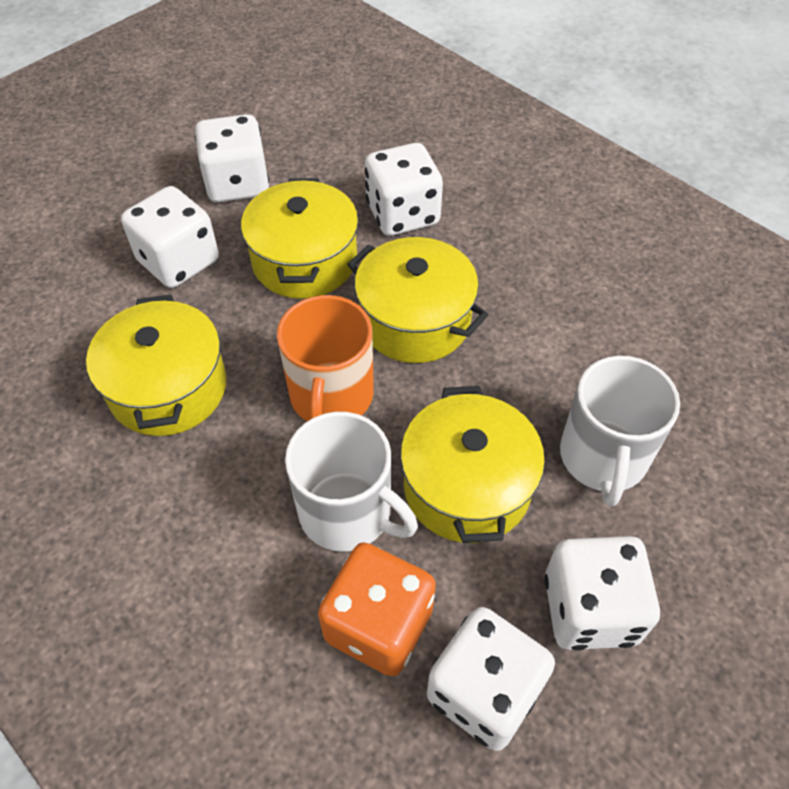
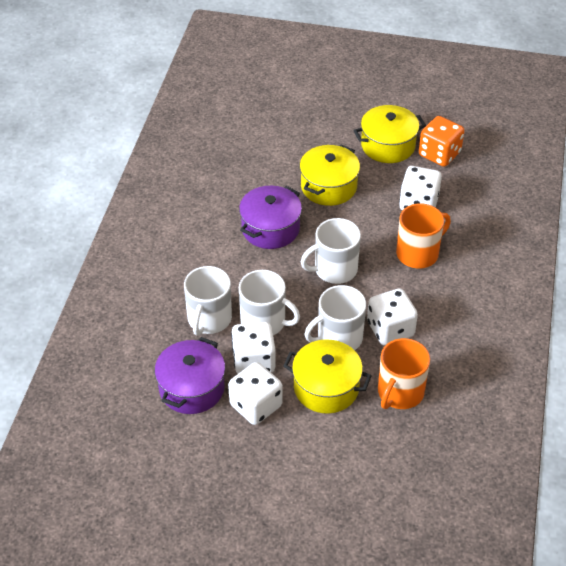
orange mug: [277,295,374,421] = 1 -> [378,338,430,409] [396,203,451,269] = 2
purple pot: none = 0 -> [155,337,225,414] [239,186,302,249] = 2
white dice: [121,186,219,288] [195,114,269,203] [365,143,443,236] [427,607,555,751] [544,536,660,650] = 5 -> [228,362,282,425] [231,322,276,374] [367,288,418,345] [399,166,442,210] = 4
white mug: [285,412,418,552] [560,356,680,507] = 2 -> [184,266,232,336] [239,270,300,335] [301,218,361,284] [304,285,366,350] = 4
yellow pot: [86,294,227,436] [241,178,358,299] [347,237,488,363] [400,386,545,543] = 4 -> [283,339,371,414] [300,145,360,206] [353,105,426,163] = 3

